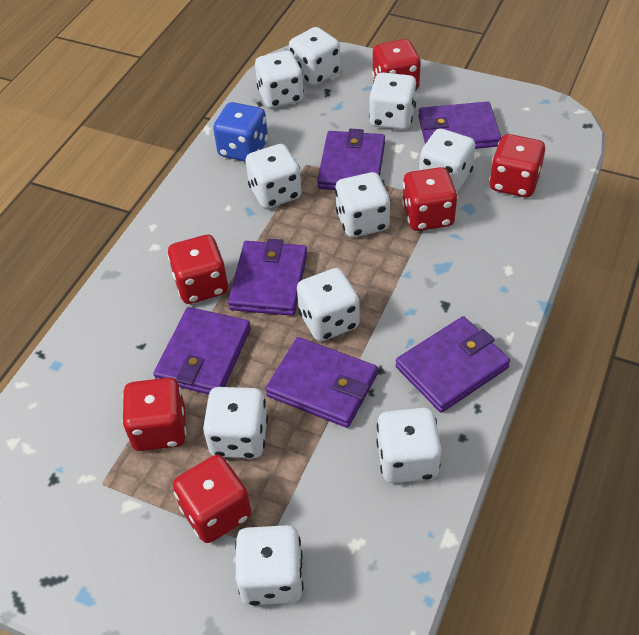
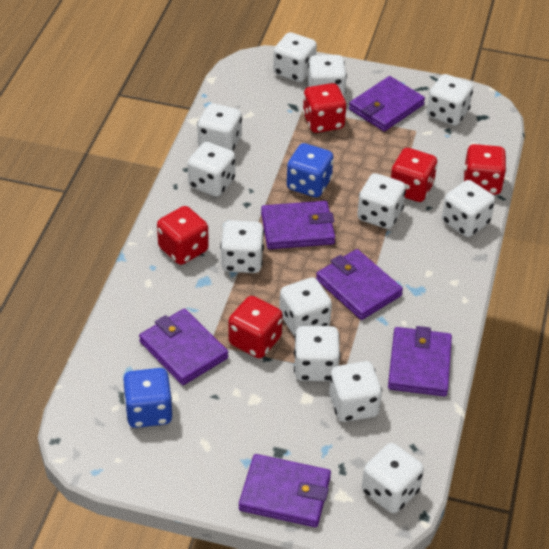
blue dice: [213,102,268,162] = 1 -> [123,368,172,428] [287,143,334,197] = 2
red dice: [122,378,187,451] [167,235,228,304] [173,455,252,543] [372,39,421,89] [402,167,458,231] [489,134,545,198] = 6 -> [157,206,209,265] [228,296,283,358] [303,83,347,133] [391,148,437,202] [464,144,506,195] = 5
white dice: [203,387,268,459] [235,525,304,606] [246,144,302,209] [255,51,304,108] [289,27,340,86] [297,268,360,341] [335,172,391,237] [369,72,417,130] [376,408,442,483] [419,129,475,192] = 10 -> [187,142,235,197] [197,103,242,151] [220,220,264,273] [273,32,317,82] [279,277,332,336] [294,326,341,381] [308,55,347,97] [329,361,382,422] [357,173,406,229] [362,443,424,513] [427,74,473,126] [442,180,495,237] = 12

